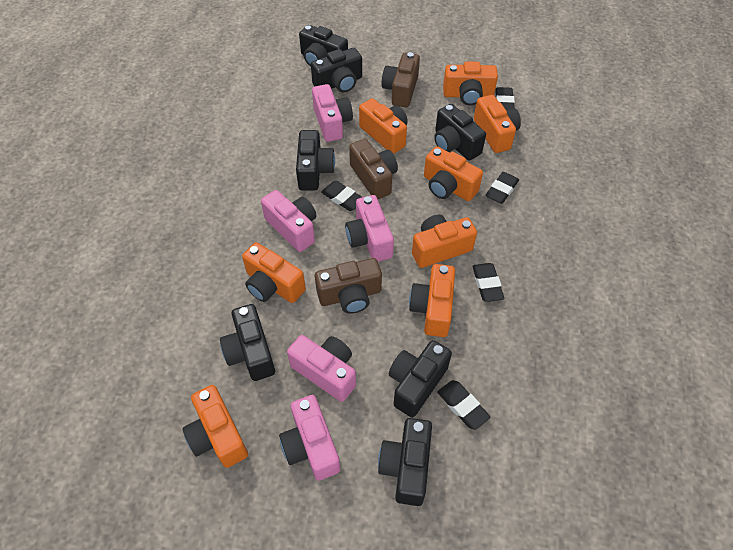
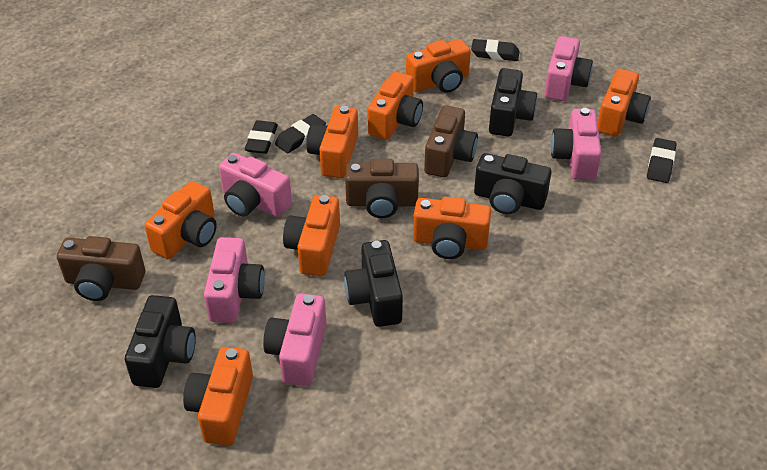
black camera: [220,304,275,381] [296,130,335,190] [299,25,348,66] [311,48,362,93] [378,418,432,506] [389,340,452,418] [434,104,486,161] = 7 -> [125,295,196,388] [344,240,403,327] [474,153,551,214] [489,68,537,136] = 4
black eraser: [321,181,362,211] [437,380,491,430] [472,263,505,302] [485,172,519,204] [495,87,515,109] = 5 -> [244,120,278,154] [275,114,326,153] [471,39,520,61] [647,138,677,183] = 4

